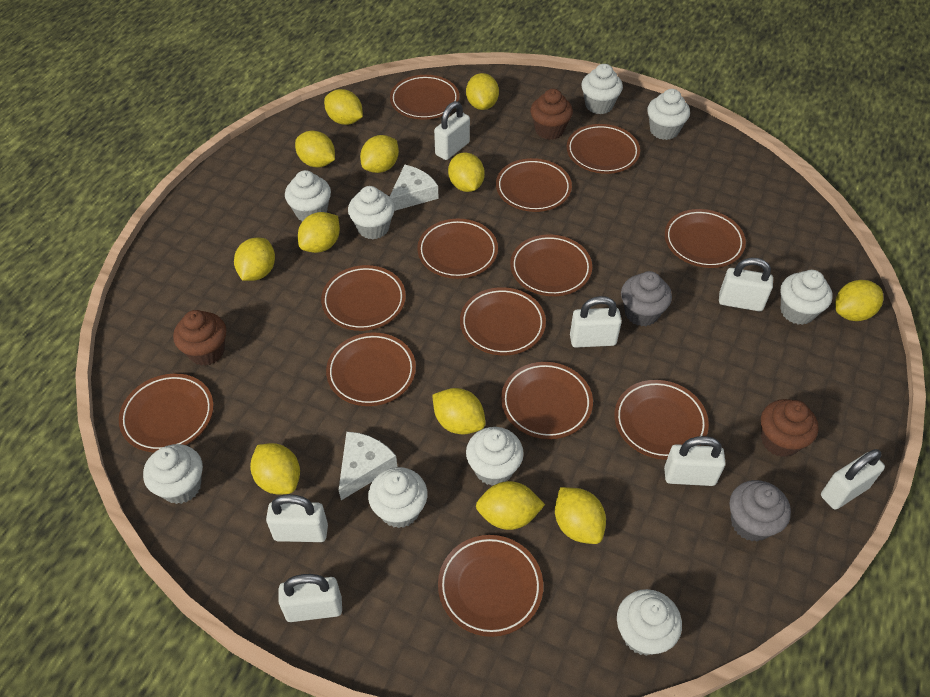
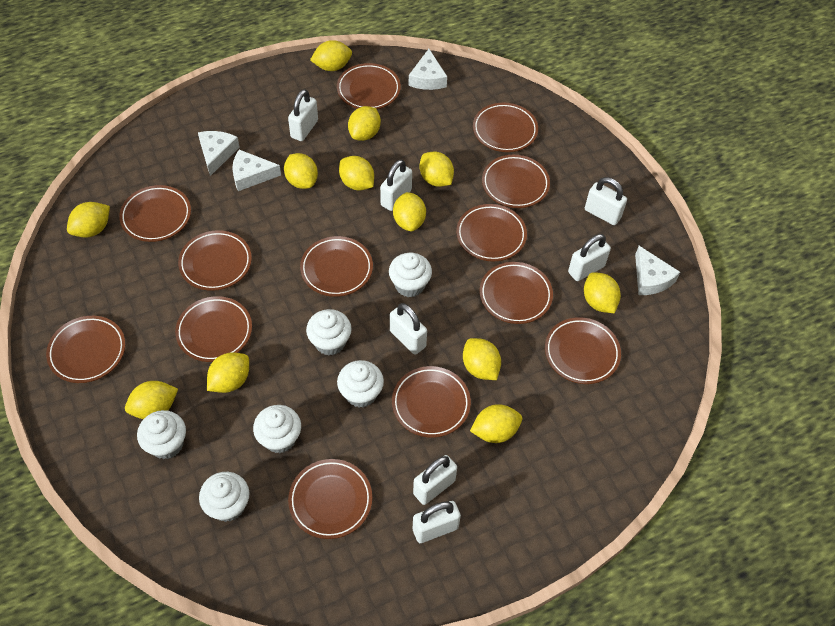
brown cupcake: [173,310,227,366] [530,89,573,140] [761,399,819,457] = 3 -> none = 0
grey cupcake: [621,271,672,326] [730,480,791,542] = 2 -> none = 0
white cheese: [339,432,397,500] [389,165,439,211] = 2 -> [198,131,240,176] [232,150,281,191] [408,49,447,90] [635,246,680,295] = 4
white cupcake: [143,444,203,504] [285,170,331,222] [348,186,395,239] [368,467,427,528] [466,427,524,486] [581,64,623,114] [617,589,682,656] [647,89,690,140] [781,270,833,325] = 9 -> [137,410,186,459] [199,472,249,522] [253,405,301,453] [306,309,352,356] [337,360,384,408] [389,252,432,297] = 6

